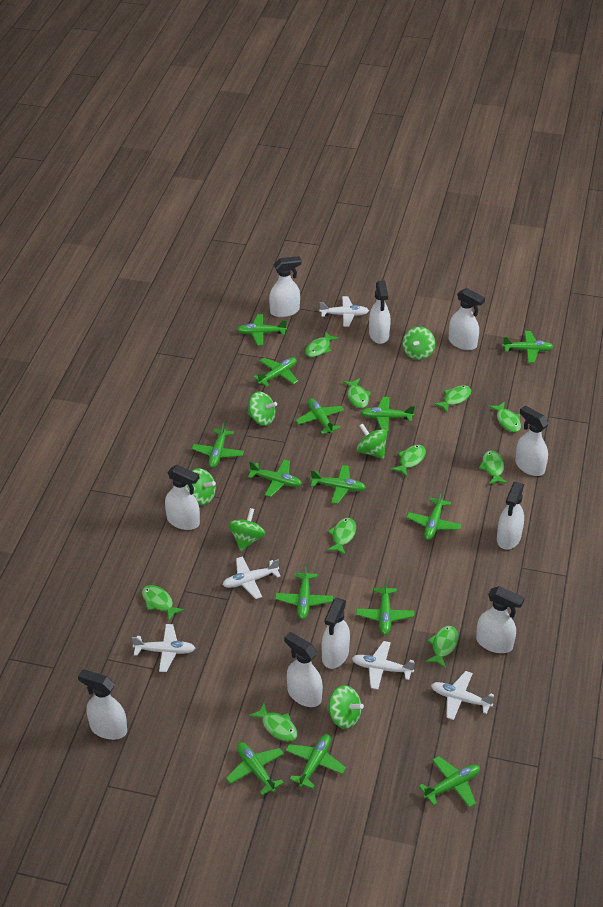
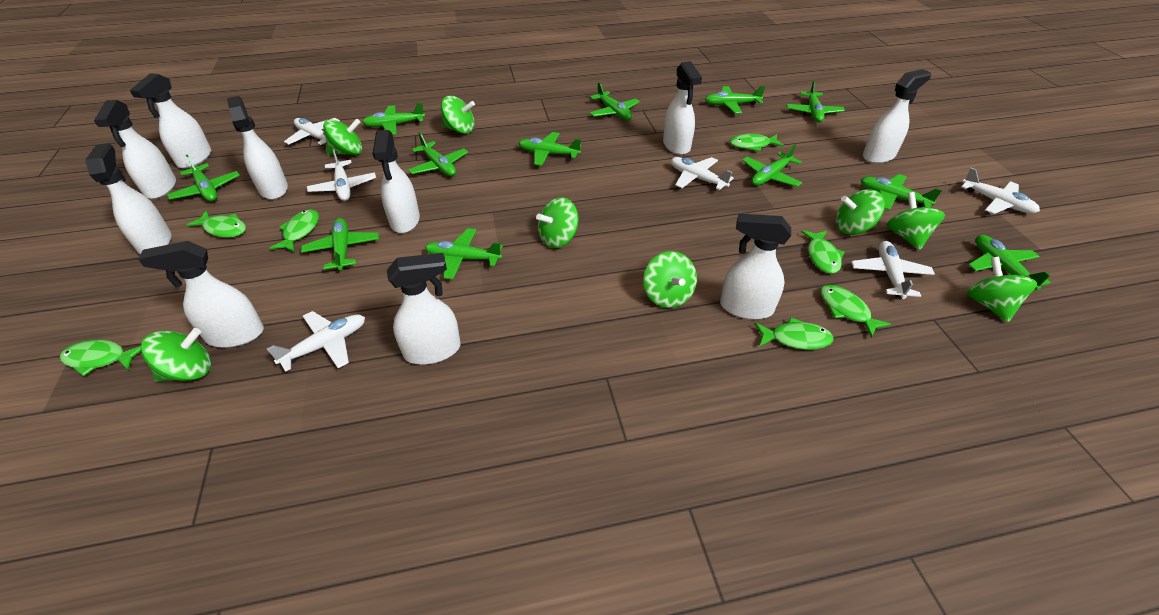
green fish: [142,585,185,621] [249,703,298,742] [305,331,339,357] [327,518,356,555] [343,378,371,408] [391,445,426,477] [426,626,459,668] [434,385,471,412] [479,450,507,484] [489,402,521,432] = 10 -> [60,340,141,377] [186,211,246,238] [270,210,319,252] [730,134,784,152] [754,317,833,350] [801,230,844,274] [821,285,891,337] = 7
green plane: [192,421,244,468] [226,742,284,795] [236,314,287,346] [248,460,302,497] [253,357,298,387] [275,564,333,619] [285,734,346,789] [296,398,344,434] [310,465,366,504] [356,579,414,635] [360,397,415,432] [407,490,461,540] [419,756,480,808] [502,331,554,363] = 14 -> [167,155,240,201] [301,218,379,270] [362,103,425,135] [408,132,468,176] [424,228,503,279] [518,132,581,166] [590,82,640,120] [705,86,765,114] [742,144,802,187] [786,80,845,122] [861,174,942,210] [968,235,1051,290] = 12
green spinning top: [187,468,216,505] [228,508,265,551] [247,392,277,426] [327,685,364,729] [357,423,387,459] [402,327,435,360] = 6 -> [141,328,211,382] [323,119,362,155] [441,96,475,134] [536,197,579,248] [643,251,697,308] [836,189,885,235] [887,192,945,250] [967,257,1037,322] = 8
white plane: [132,624,195,672] [223,556,281,599] [319,296,369,327] [352,641,415,690] [431,671,494,720] = 5 -> [267,311,365,372] [284,118,340,145] [307,149,376,201] [671,157,734,190] [851,241,935,299] [961,168,1040,214] = 6

